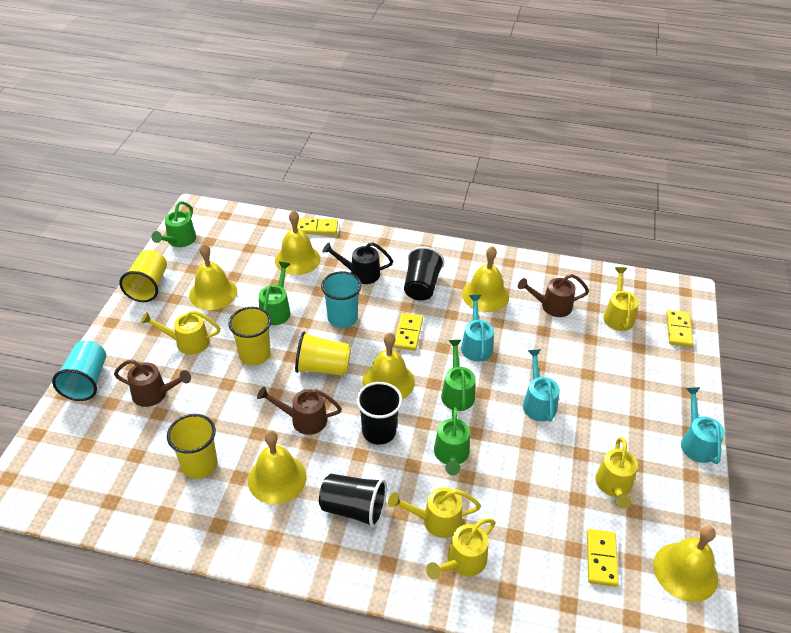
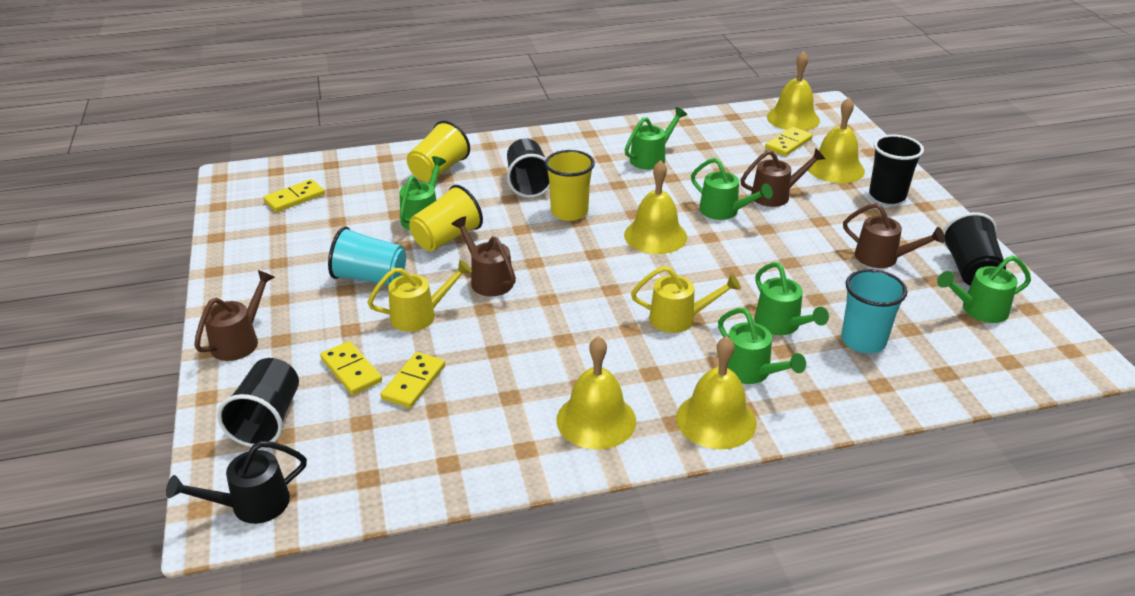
black cup: [319,474,387,528] [356,382,402,445] [404,246,444,300] = 3 -> [217,358,299,447] [507,138,550,198] [869,135,924,204] [943,212,1006,285] = 4
brown watering can: [114,359,191,407] [257,387,342,435] [518,274,589,317] = 3 -> [194,270,275,361] [452,216,516,296] [740,148,825,207] [843,203,945,268] = 4
green watering can: [151,201,196,247] [259,262,290,325] [434,407,470,475] [441,340,476,411] = 4 -> [399,156,446,230] [625,107,687,170] [691,158,773,220] [718,308,806,384] [754,262,829,335] [937,256,1031,323] = 6
turquoise watering can: [461,295,494,362] [523,349,560,422] [681,387,725,464] = 3 -> none = 0
yellow bell: [189,243,237,310] [248,430,307,504] [275,210,320,275] [362,332,415,400] [462,246,509,312] [653,526,718,602] = 6 -> [557,336,636,449] [624,160,687,254] [676,336,756,449] [767,51,820,131] [808,97,865,183] = 5
yellow cup: [119,250,167,302] [167,414,217,479] [228,307,271,365] [295,332,351,376] = 4 -> [407,121,470,182] [409,185,483,251] [545,150,595,221] = 3
yellow watering can: [141,310,220,355] [388,487,481,538] [426,518,495,580] [595,437,638,509] [603,267,639,331] = 5 -> [367,259,472,332] [631,266,741,333] = 2

